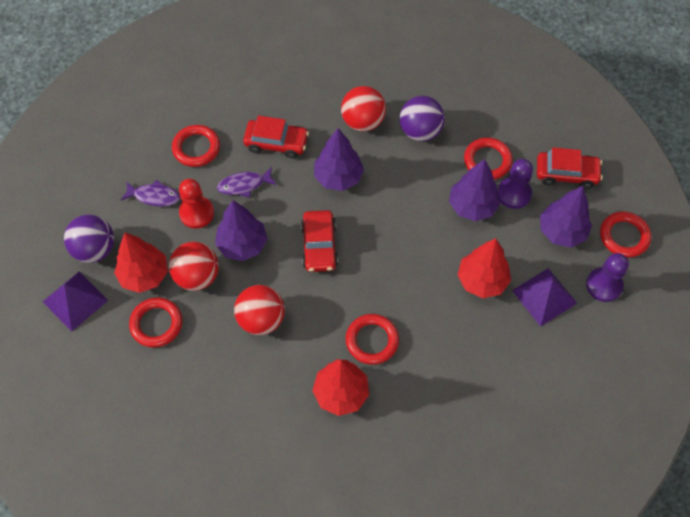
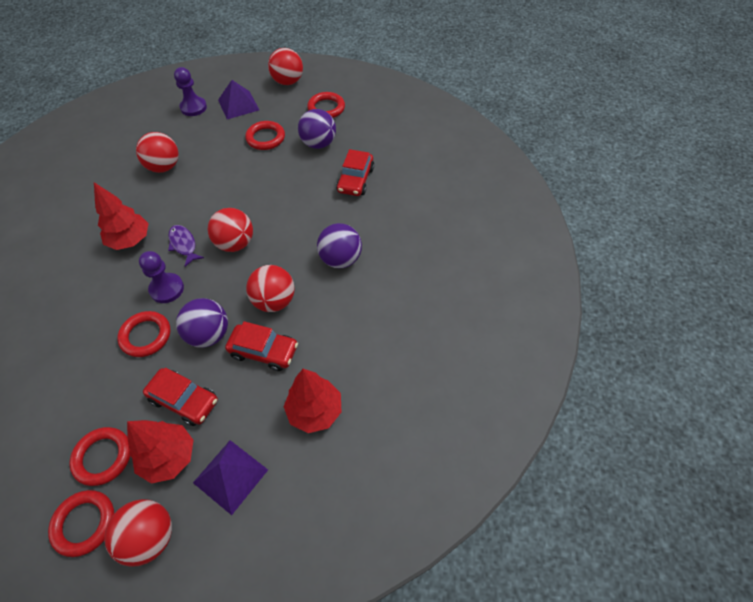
purple ball: [64,214,114,263] [399,96,445,141] = 2 -> [176,298,228,348] [298,109,336,149] [317,223,362,268] = 3
purple fish: [121,180,180,207] [217,167,277,197] = 2 -> [168,225,204,267] = 1
purple tree: [215,200,268,261] [314,128,364,191] [449,159,500,221] [540,186,592,248] = 4 -> none = 0
red ball: [169,242,219,291] [234,285,285,335] [341,86,386,131] = 3 -> [104,499,172,567] [136,132,179,173] [208,208,253,252] [246,265,295,312] [268,48,303,85] = 5
red pawn: [179,179,214,229] = 1 -> none = 0

